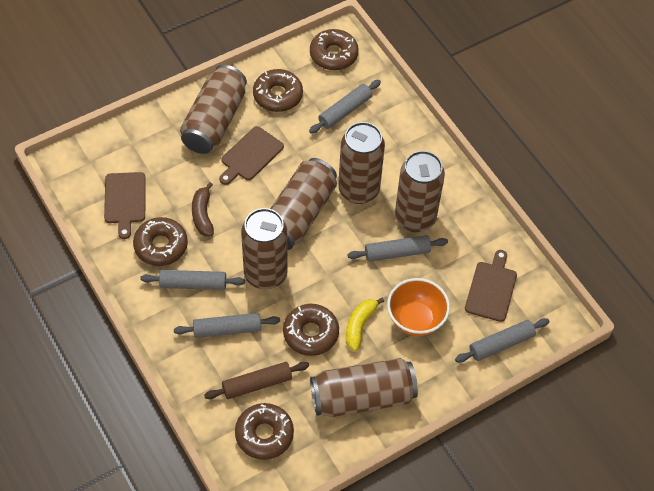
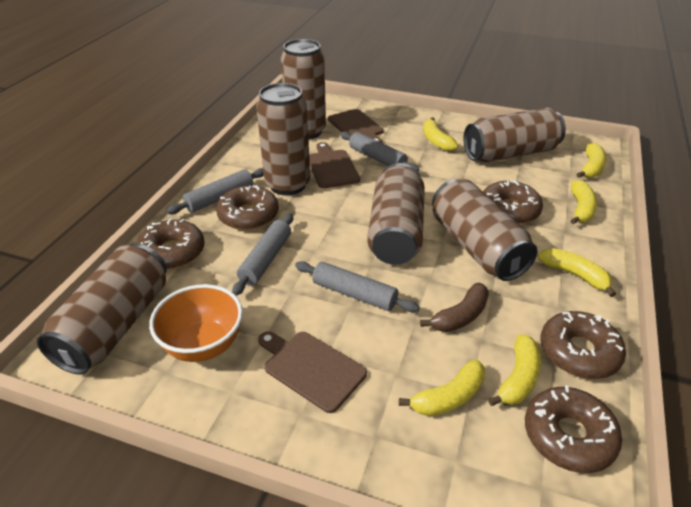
brown rolling pin: [204,362,309,399] = 1 -> none = 0
grey rolling pin: [140,270,245,290] [174,313,280,338] [309,80,381,134] [347,235,448,262] [455,318,550,363] = 5 -> [167,168,264,214] [232,213,293,296] [295,261,419,312] [340,131,419,171] = 4
yellow banana: [346,298,384,351] = 1 -> [399,359,485,416] [423,117,458,151] [488,334,541,406] [538,248,616,297] [570,180,597,224] [576,143,606,178] = 6

